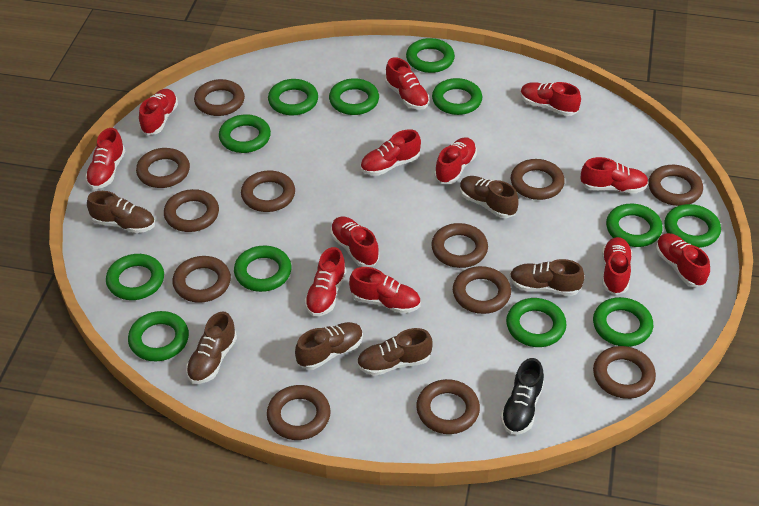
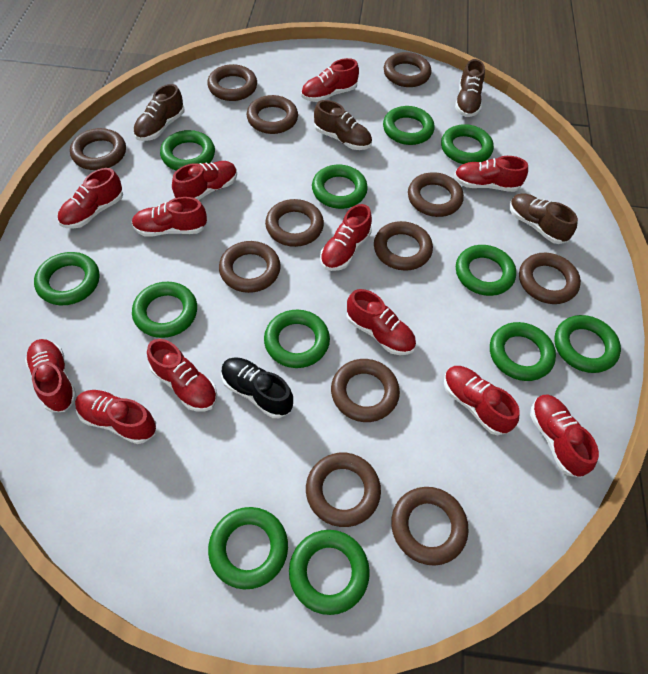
brown shoe: [87,191,155,233] [186,311,237,384] [295,322,363,370] [357,328,433,376] [460,176,519,218] [509,259,585,296] = 6 -> [133,84,185,141] [314,100,372,150] [455,59,485,117] [510,194,578,244] = 4

